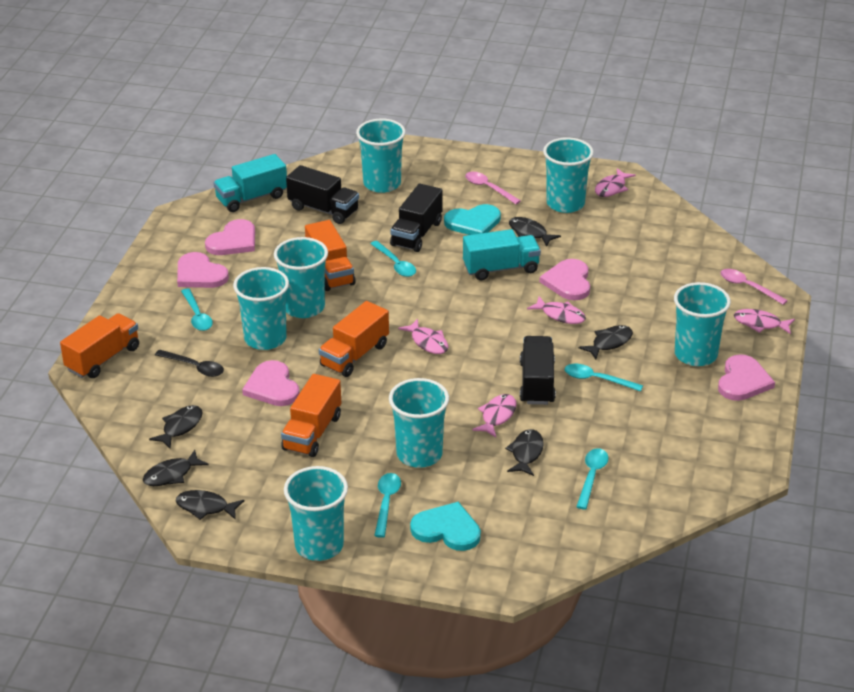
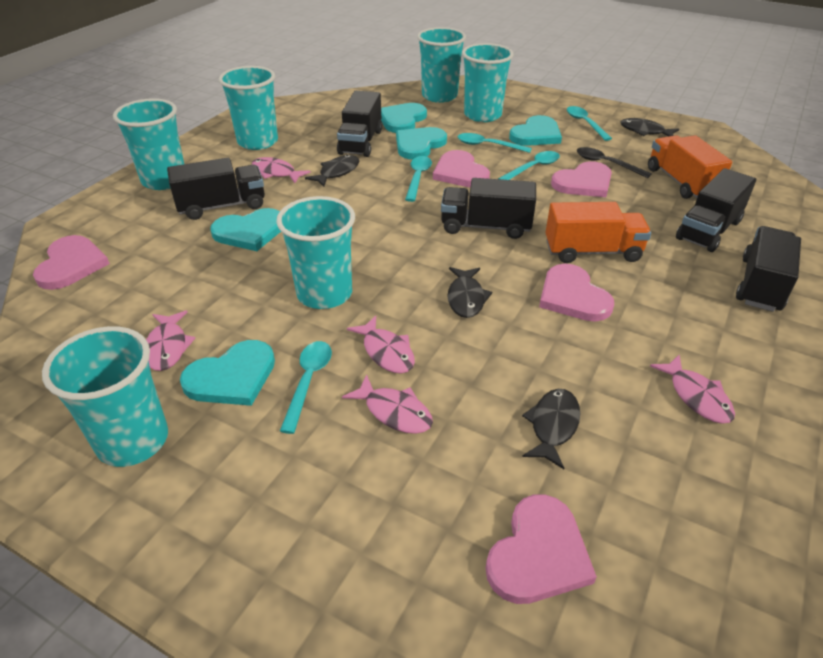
black fish: [143,450,209,486] [149,405,203,448] [176,490,244,520] [505,429,544,476] [509,217,561,247] [578,325,633,359] = 6 -> [305,155,359,187] [448,267,492,318] [522,389,580,469] [620,118,679,137] = 4
black truck: [286,165,359,224] [390,184,443,252] [520,336,556,405] = 3 -> [167,158,265,220] [337,91,382,157] [441,178,536,239] [676,168,756,252] [736,226,801,312] = 5
orange truck: [60,313,139,378] [281,374,341,457] [305,220,356,291] [319,301,389,377] = 4 -> [545,202,651,263] [648,135,732,199] = 2
pink spoon: [465,172,521,204] [721,269,788,305] = 2 -> none = 0
turquoise cup: [233,267,289,350] [274,237,328,318] [284,466,348,561] [356,119,406,193] [389,378,449,468] [543,137,594,213] [674,282,731,366] = 7 -> [42,326,168,467] [113,98,184,190] [219,66,278,150] [276,196,355,309] [417,27,466,103] [462,43,514,122] = 6
turquoise heart: [410,502,481,551] [444,204,501,235] = 2 -> [180,340,275,406] [210,208,281,251] [381,103,427,133] [396,127,447,160] [509,115,562,146] = 5
turquoise truck: [213,154,287,212] [463,229,541,280] = 2 -> none = 0

